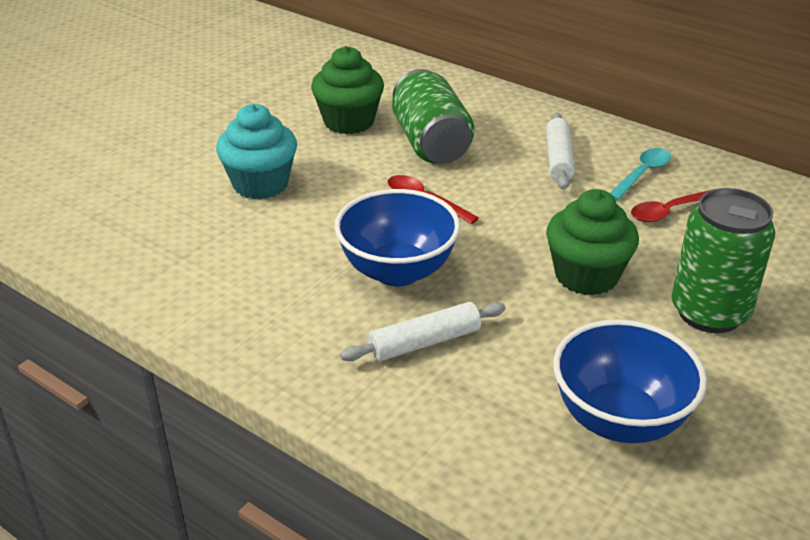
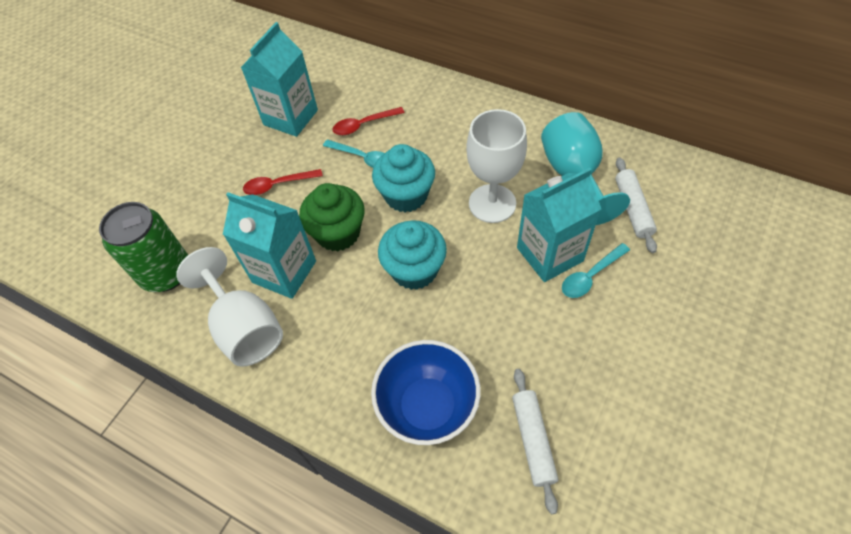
blue bowl: [335,189,460,286] [553,319,707,443] = 2 -> [371,340,481,445] = 1
green can: [392,69,475,164] [671,188,775,333] = 2 -> [99,202,188,292] = 1
green cupcake: [311,46,384,134] [546,189,639,296] = 2 -> [299,183,365,251] = 1
turquoise carton: none = 0 -> [223,192,316,299] [241,22,318,137] [517,168,601,282] = 3
turquoise cupcake: [216,104,297,199] = 1 -> [372,144,435,212] [378,220,447,290] = 2
turquoise goblet: none = 0 -> [541,112,630,225] = 1
turquoise spoon: [610,148,671,200] = 1 -> [323,140,385,168] [562,243,630,298] = 2
white goblet: none = 0 -> [176,247,283,367] [466,109,527,223] = 2

